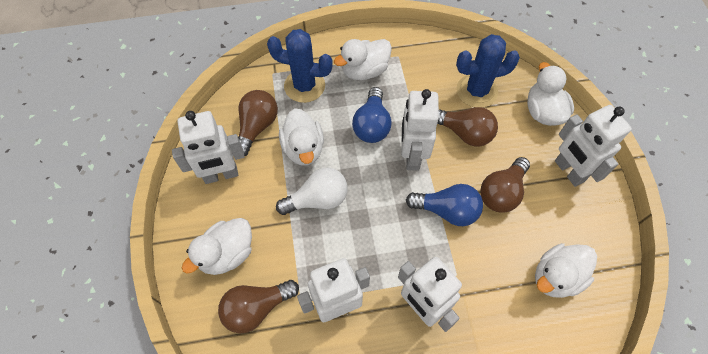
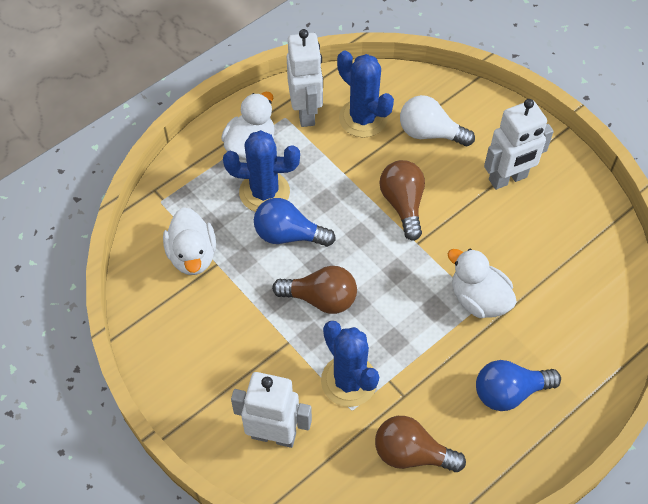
blue cactus: [267,29,333,103] [456,34,520,108] = 2 -> [223,130,300,212] [321,321,379,407] [337,50,394,138] = 3
brown light bulb: [218,280,299,333] [238,90,278,156] [437,107,498,147] [480,157,530,213] = 4 -> [272,266,357,314] [375,416,466,472] [380,160,425,241] = 3
white duck: [182,218,252,275] [279,108,324,166] [334,39,392,80] [527,62,574,126] [535,243,597,298] = 5 -> [163,207,216,275] [221,92,275,160] [448,249,517,318] = 3
white robot: [172,111,245,184] [297,258,370,323] [398,257,462,332] [401,89,439,171] [555,105,632,187] = 5 -> [231,372,312,448] [287,29,323,127] [484,99,554,190] = 3

